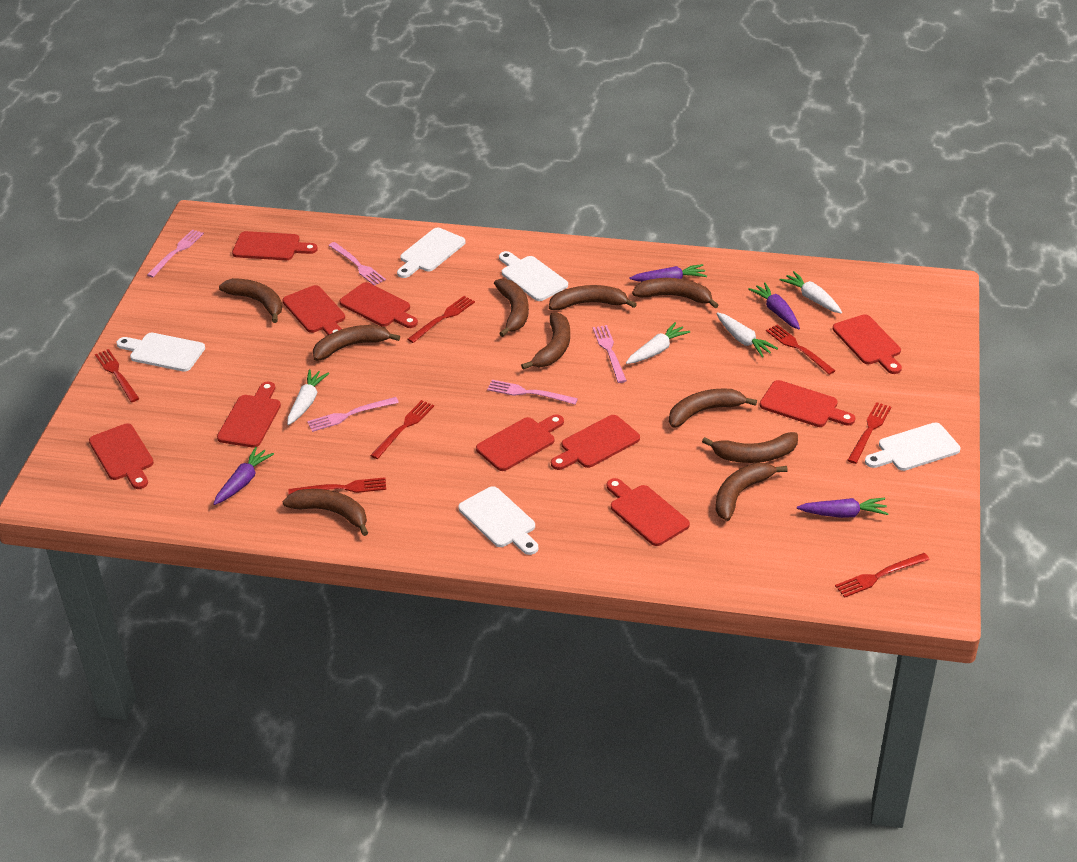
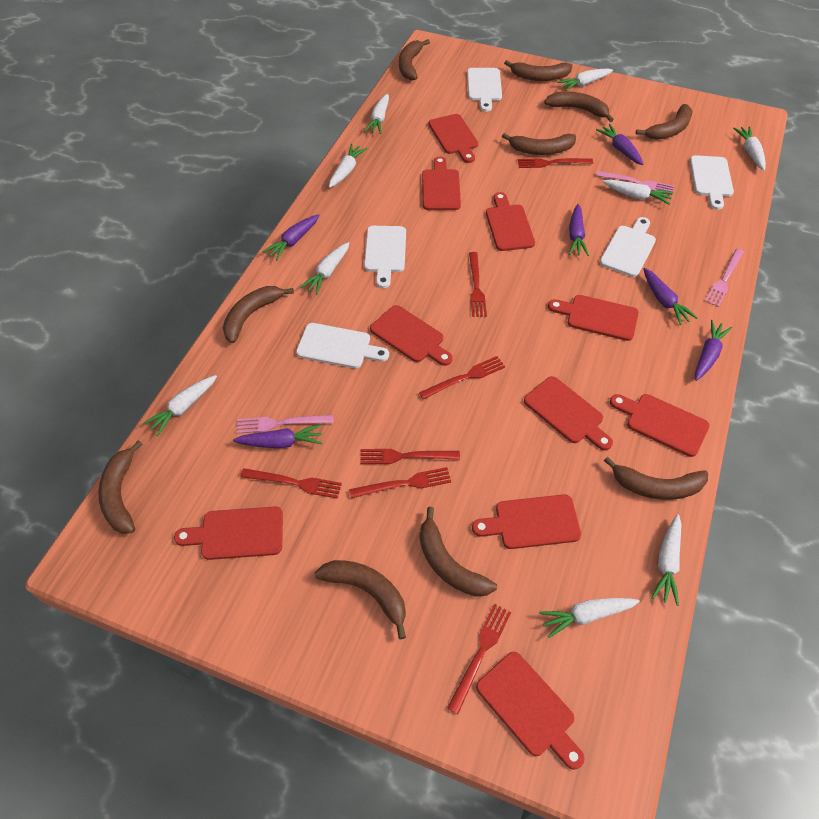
pink fork: [147,229,204,278] [307,397,399,432] [329,242,386,286] [487,380,578,404] [593,325,627,383] = 5 -> [236,415,334,434] [597,171,674,195] [705,249,744,307] = 3
purple carrot: [213,447,274,505] [630,264,707,282] [748,282,800,329] [797,498,889,518] = 4 -> [233,424,322,448] [262,214,320,260] [569,204,589,256] [596,124,643,165] [643,268,698,325] [695,320,732,381] = 6
white carrot: [287,369,329,425] [626,322,690,364] [717,312,778,358] [780,271,842,313] = 4 -> [143,375,217,436] [300,242,349,295] [329,144,367,188] [364,94,389,134] [539,598,640,638] [557,69,613,91] [602,180,673,205] [651,514,681,606] [733,126,766,171] = 9

